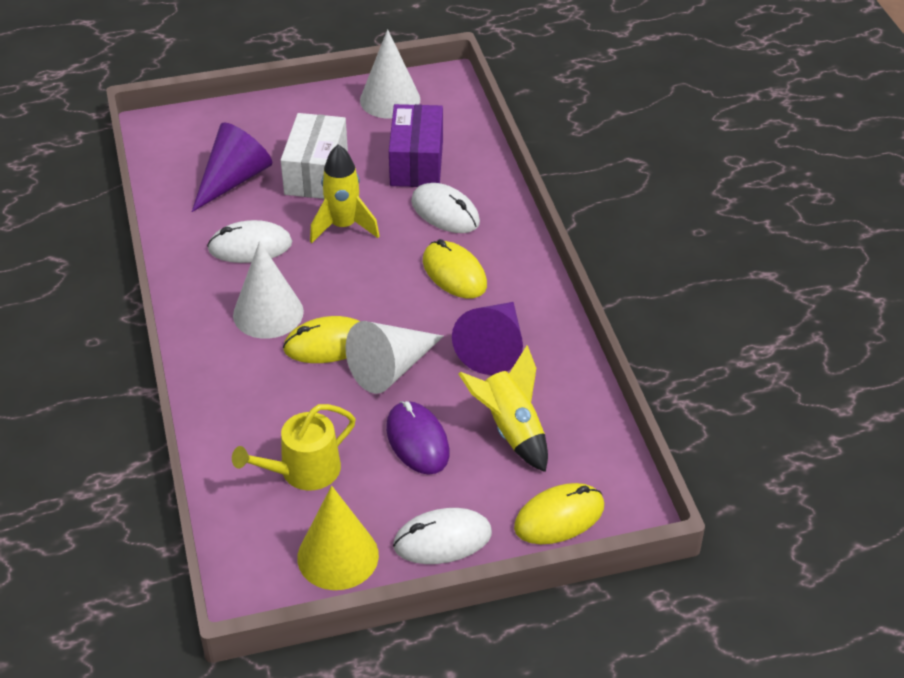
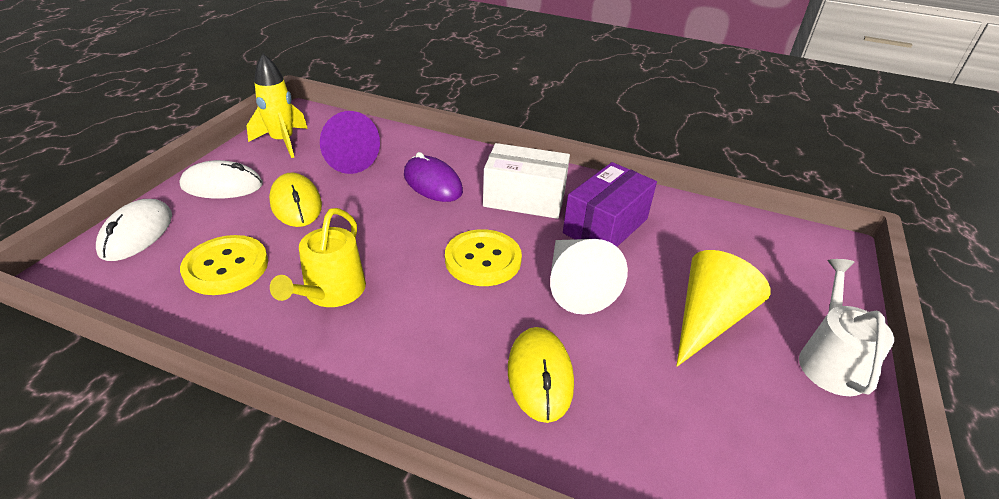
purple cone: [192,122,272,212] [452,302,523,375] = 2 -> [320,111,380,174] = 1
white cone: [233,241,304,339] [345,321,444,394] [360,29,420,119] = 3 -> [550,239,628,314] = 1
white mouse: [207,220,292,263] [393,508,492,564] [411,183,480,233] = 3 -> [96,199,172,261] [179,160,263,199] = 2
white watering can: none = 0 -> [799,259,894,396] = 1
yellow button: none = 0 -> [180,235,268,295] [445,229,522,286] = 2
yellow mouse: [283,316,360,363] [423,239,487,298] [514,483,604,544] = 3 -> [269,173,322,227] [508,327,574,423] = 2
yellow rocket: [310,144,380,243] [459,346,548,472] = 2 -> [246,54,308,158] = 1

